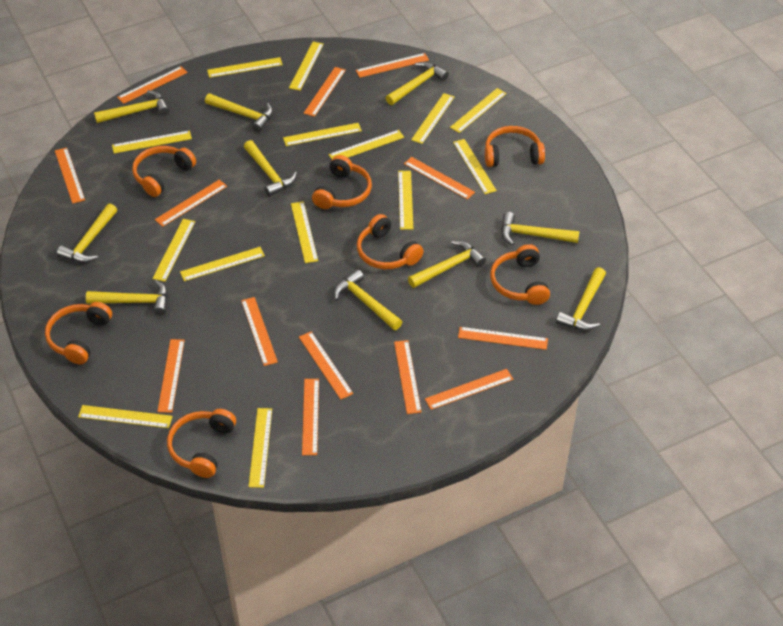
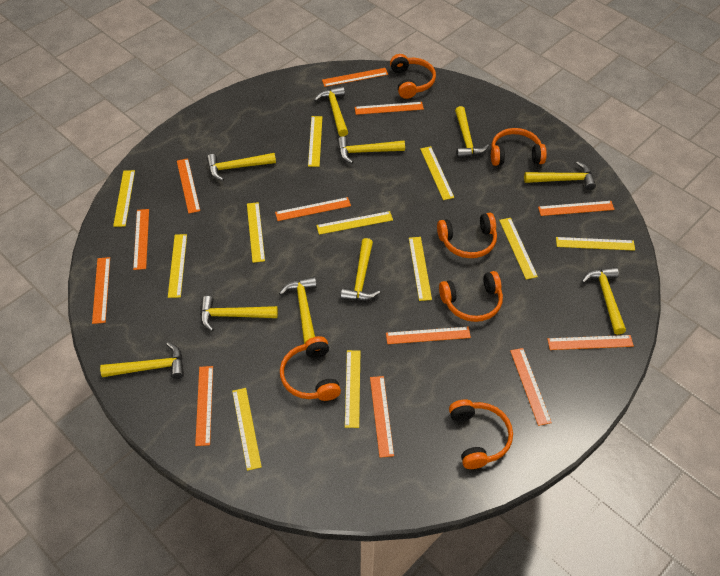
orange headphones: [45,302,112,364] [132,146,196,197] [167,409,236,478] [312,155,372,209] [357,214,424,269] [485,126,545,167] [490,244,550,305] = 7 -> [280,336,341,401] [390,54,436,99] [437,213,497,258] [439,271,503,322] [449,399,513,469] [491,128,547,166] = 6
orange ruler: [55,148,85,204] [117,66,188,104] [155,180,227,227] [157,339,185,413] [241,297,278,366] [299,332,353,400] [302,379,319,455] [304,67,346,117] [356,53,429,78] [394,340,422,414] [404,157,475,200] [425,369,513,410] [458,327,548,350] = 13 -> [92,257,110,324] [133,209,149,270] [177,158,200,213] [195,366,213,446] [275,197,351,221] [322,68,388,87] [355,102,424,115] [370,376,394,458] [386,327,471,344] [510,348,552,426] [538,201,615,216] [547,335,634,350] = 12
yellow ruler: [78,405,173,428] [112,130,192,153] [152,219,195,282] [180,247,265,281] [207,57,283,78] [248,408,272,488] [283,123,362,146] [289,42,324,91] [291,201,318,263] [329,130,404,159] [398,171,413,230] [411,93,455,144] [450,88,507,133] [453,139,497,194] = 14 -> [113,170,135,227] [168,234,187,298] [232,388,262,471] [247,202,265,263] [308,116,322,167] [316,211,393,235] [345,350,361,428] [409,237,432,301] [420,146,454,200] [499,218,538,279] [556,237,635,251] = 11

